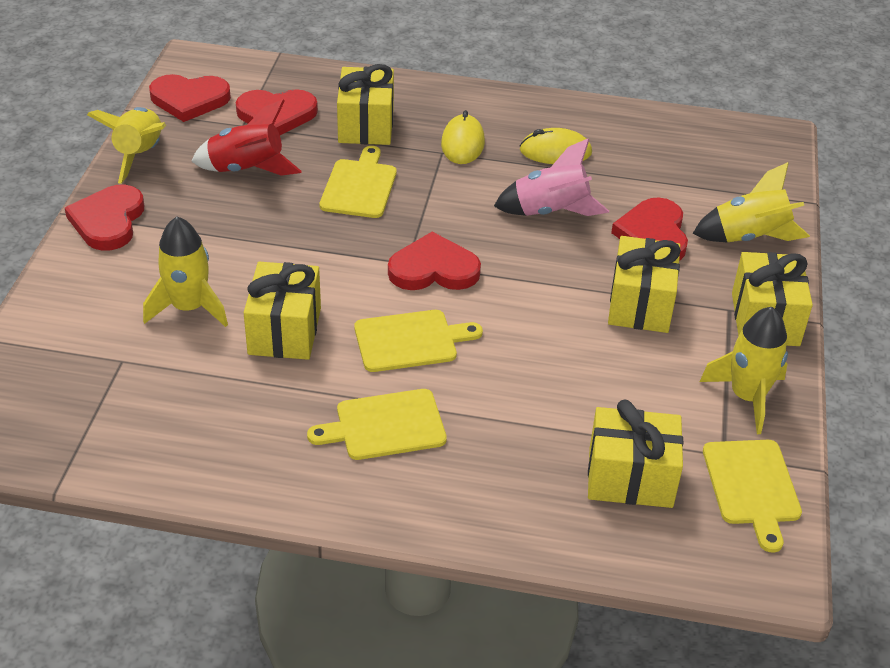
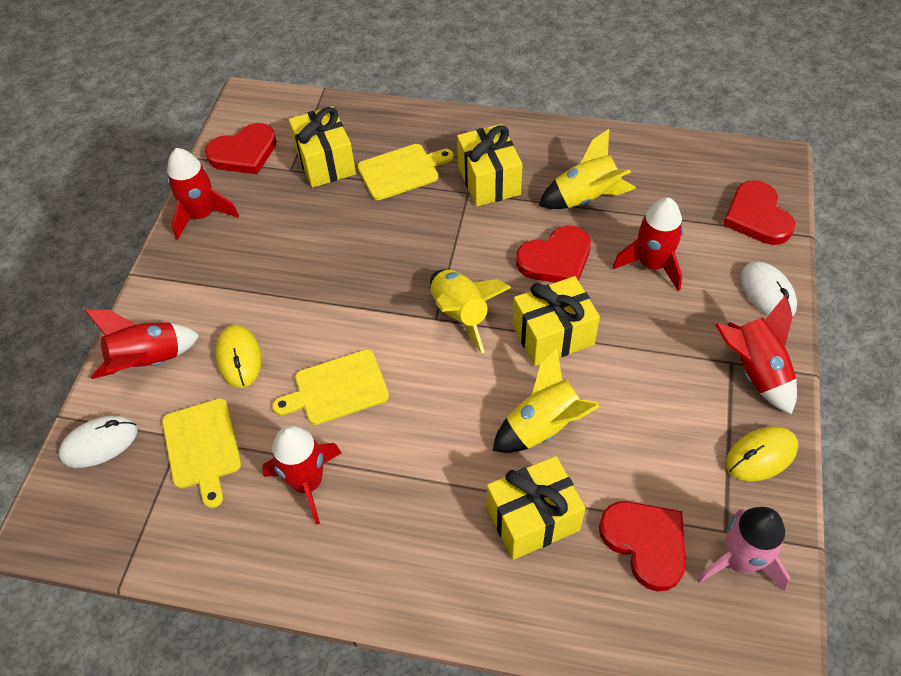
red heart: [65,184,144,251] [149,74,231,122] [236,89,318,135] [388,232,481,290] [611,197,688,261] = 5 -> [205,123,277,174] [516,226,591,283] [599,501,686,591] [723,180,795,245] = 4
red rocket: [191,99,302,176] = 1 -> [85,310,200,379] [167,148,239,240] [262,425,341,525] [613,197,683,291] [715,295,797,414] = 5
white mouse: none = 0 -> [59,416,138,468] [741,261,797,316] = 2
yellow cutting board: [307,389,447,460] [320,146,396,218] [354,310,483,372] [703,440,802,553] = 4 -> [162,398,241,508] [272,350,389,425] [357,144,453,200] = 3
yellow gift: [244,262,321,360] [337,64,394,145] [588,400,683,508] [608,236,681,333] [732,252,813,346] = 5 -> [289,106,356,188] [457,124,523,206] [487,456,586,560] [513,276,600,366] = 4
yellow rocket: [87,107,166,184] [143,217,228,327] [693,162,810,243] [700,307,788,434] = 4 -> [430,269,511,353] [493,349,599,453] [539,129,636,209] = 3

